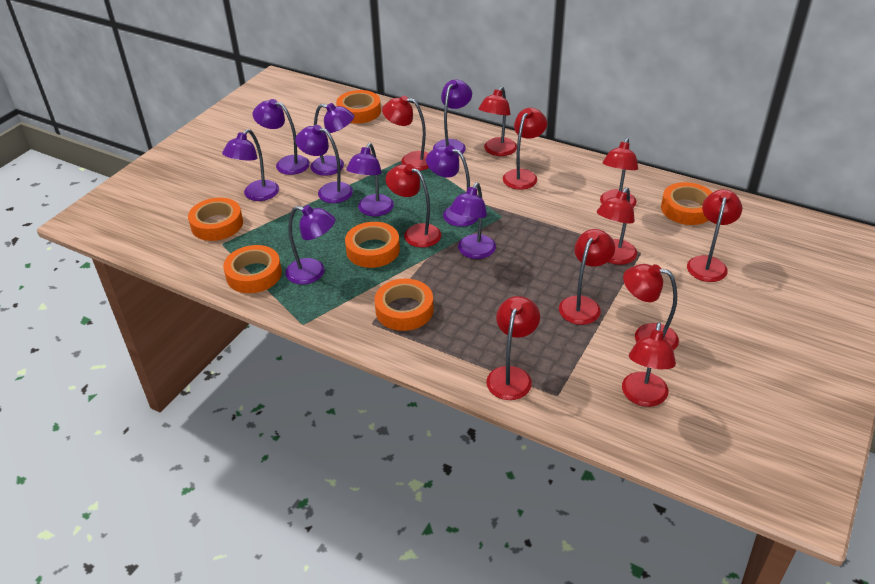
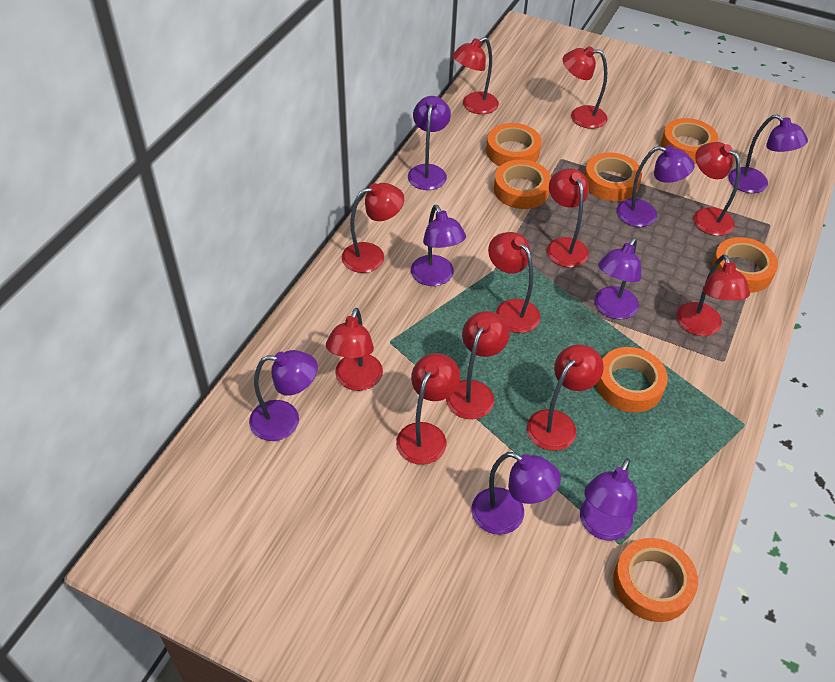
orange tape: [188,197,243,241] [223,245,282,293] [336,90,381,124] [345,222,400,268] [374,279,434,331] [661,182,713,225] = 6 -> [486,123,542,166] [494,160,551,209] [585,153,642,201] [596,347,668,412] [613,538,698,622] [661,118,718,164] [711,237,778,293] = 7
purple lamp: [222,129,279,201] [253,99,310,175] [285,205,335,284] [295,125,353,203] [310,103,354,176] [346,143,394,216] [426,145,478,227] [433,79,472,156] [450,183,496,259] = 9 -> [249,350,318,441] [408,96,451,190] [411,205,466,286] [471,452,561,535] [580,458,638,541] [594,238,641,319] [617,146,695,227] [728,115,808,193] = 8

